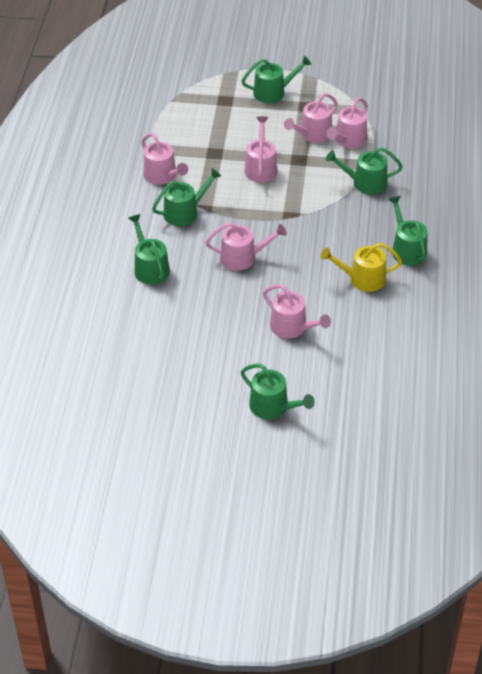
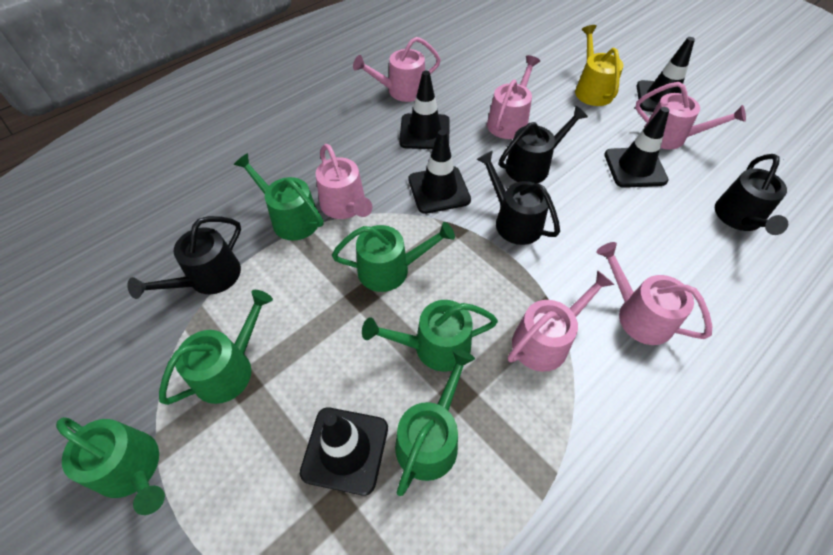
black traffic cone: none = 0 -> [300,407,388,496] [399,71,450,149] [408,130,471,214] [604,107,669,188] [637,37,695,112] = 5
black watering can: none = 0 -> [127,216,241,299] [476,151,560,245] [499,106,588,183] [715,154,788,235] = 4

